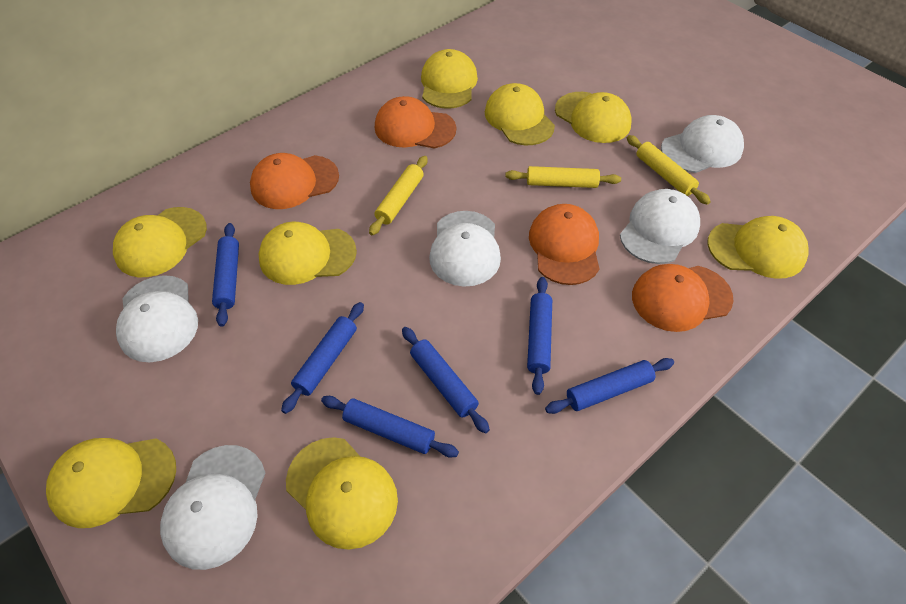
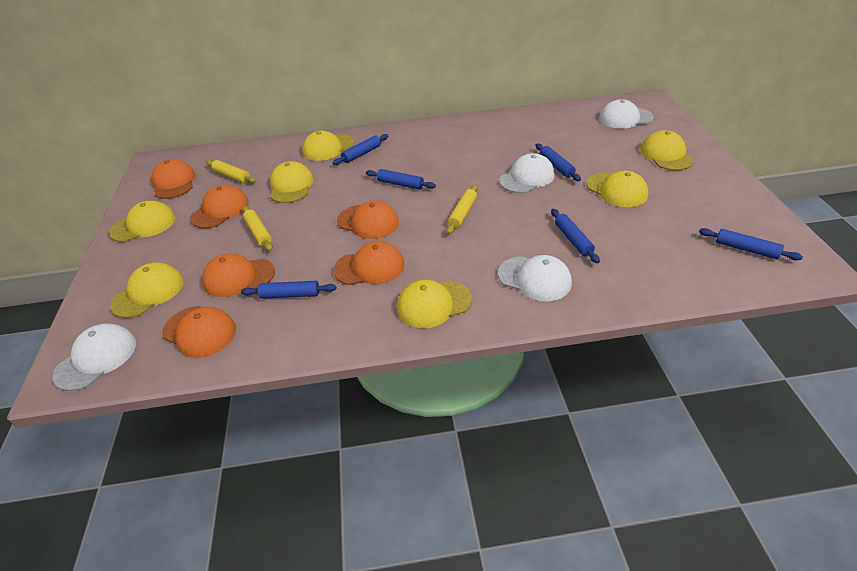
orange cap: [250,153,339,209] [375,96,456,149] [529,204,599,285] [632,264,734,332] = 4 -> [151,159,195,199] [162,306,236,358] [190,185,249,228] [202,253,275,297] [333,241,404,285] [337,201,399,239] = 6
white cap: [116,275,198,362] [160,445,265,570] [429,211,501,287] [620,189,700,264] [661,115,744,173] = 5 -> [52,323,136,391] [498,255,572,301] [499,153,555,193] [599,99,654,129] = 4
yellow cap: [46,438,176,528] [113,207,207,277] [258,222,357,285] [286,437,398,550] [421,49,478,109] [485,83,555,145] [555,92,632,143] [708,216,809,279] = 8 -> [109,201,175,242] [110,262,183,318] [270,161,313,203] [302,131,354,161] [397,279,472,328] [586,171,648,207] [640,130,694,171] = 7

